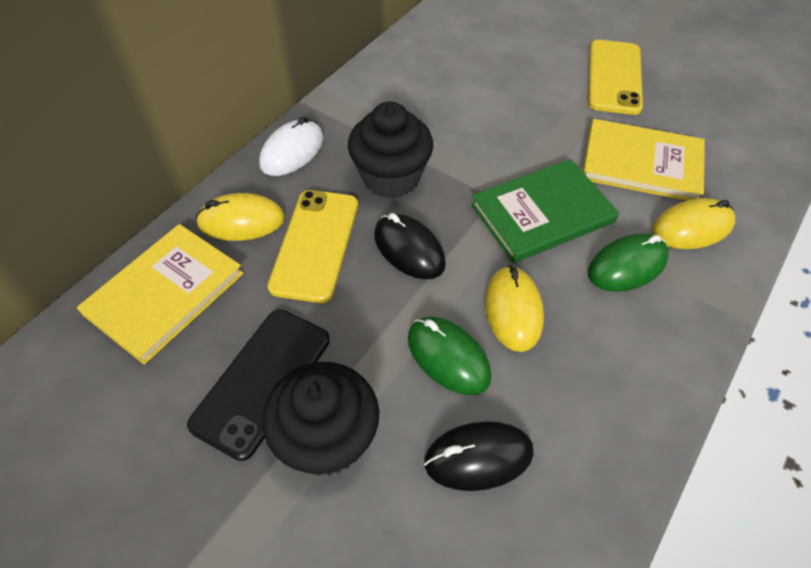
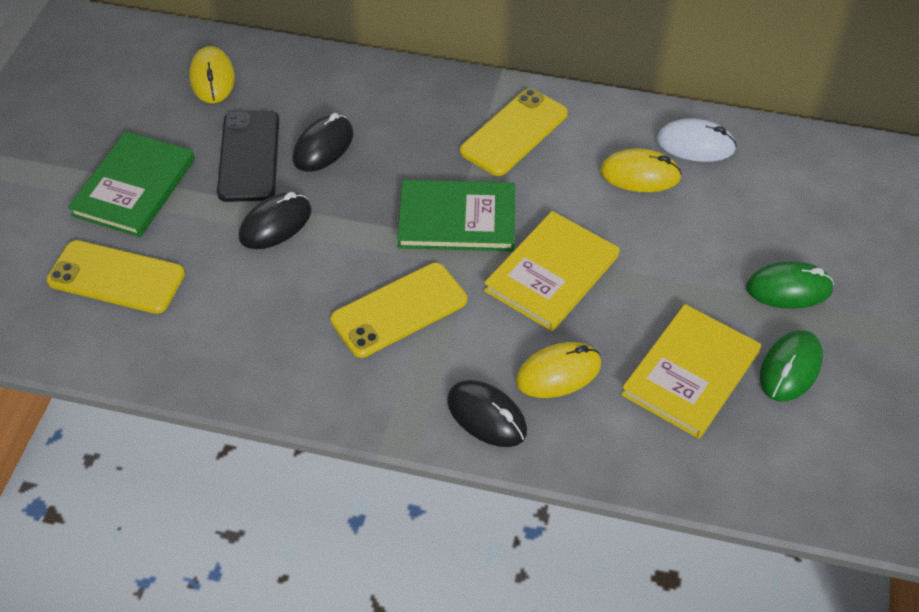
black cupcake: [262,362,379,476] [348,102,433,199] = 2 -> none = 0
black mouse: [374,213,446,279] [424,421,534,491] = 2 -> [239,192,312,249] [293,113,353,172] [447,380,527,447] = 3
green book: [471,159,619,263] = 1 -> [68,131,195,237] [397,180,515,251] = 2
yellow phone: [267,190,358,303] [588,40,643,115] = 2 -> [46,240,185,314] [330,263,467,358] [460,89,568,176] = 3

